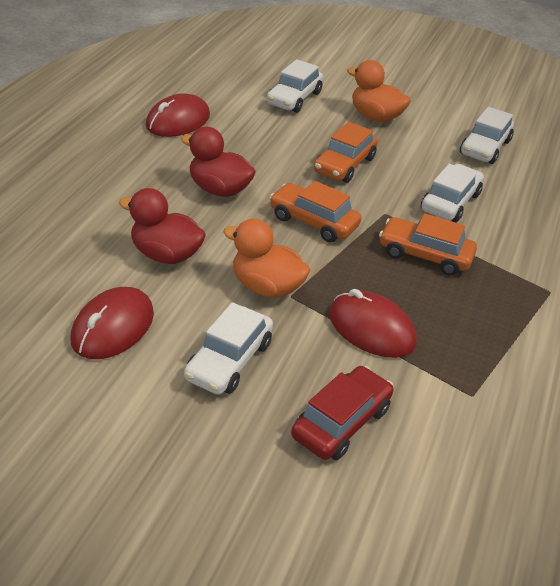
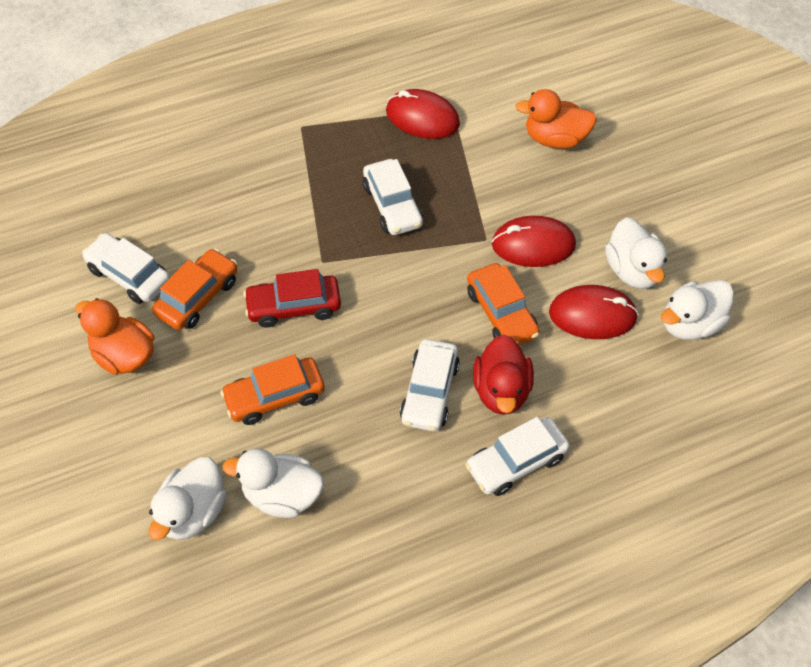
red duck: [119,188,206,264] [181,127,256,197] = 2 -> [473,335,534,415] = 1
white duck: none = 0 -> [149,457,226,540] [222,449,324,518] [605,217,667,289] [661,280,734,340] = 4

